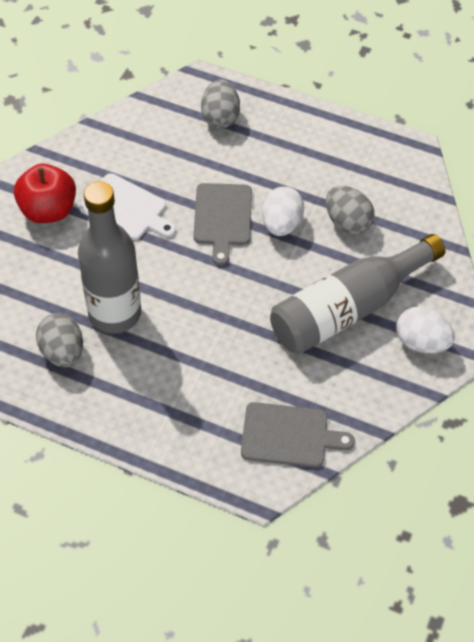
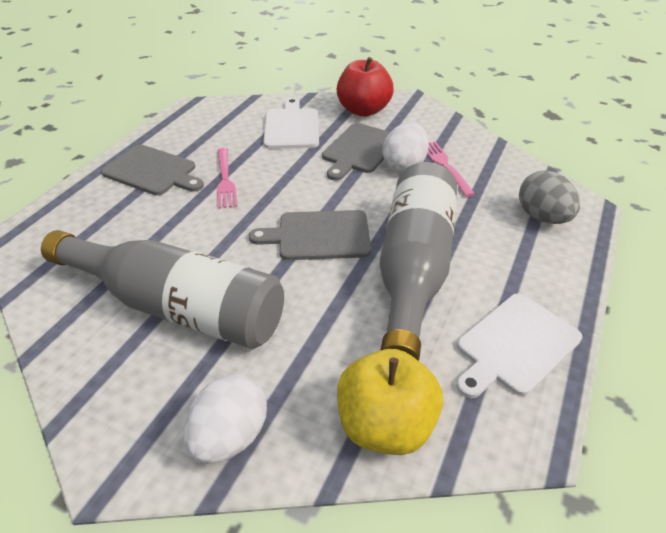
grey cutting board: [193,183,252,266] [241,402,355,468] = 2 -> [101,145,204,195] [249,210,371,260] [322,123,390,181] = 3
grey egg: [36,313,83,367] [201,80,240,129] [326,186,375,234] = 3 -> [519,170,580,224] = 1
pink fork: none = 0 -> [217,148,237,209] [427,141,475,197] = 2
white cutting board: [79,173,176,240] = 1 -> [263,98,319,149] [456,293,582,398] = 2
yellow apple: none = 0 -> [337,349,443,455] = 1

